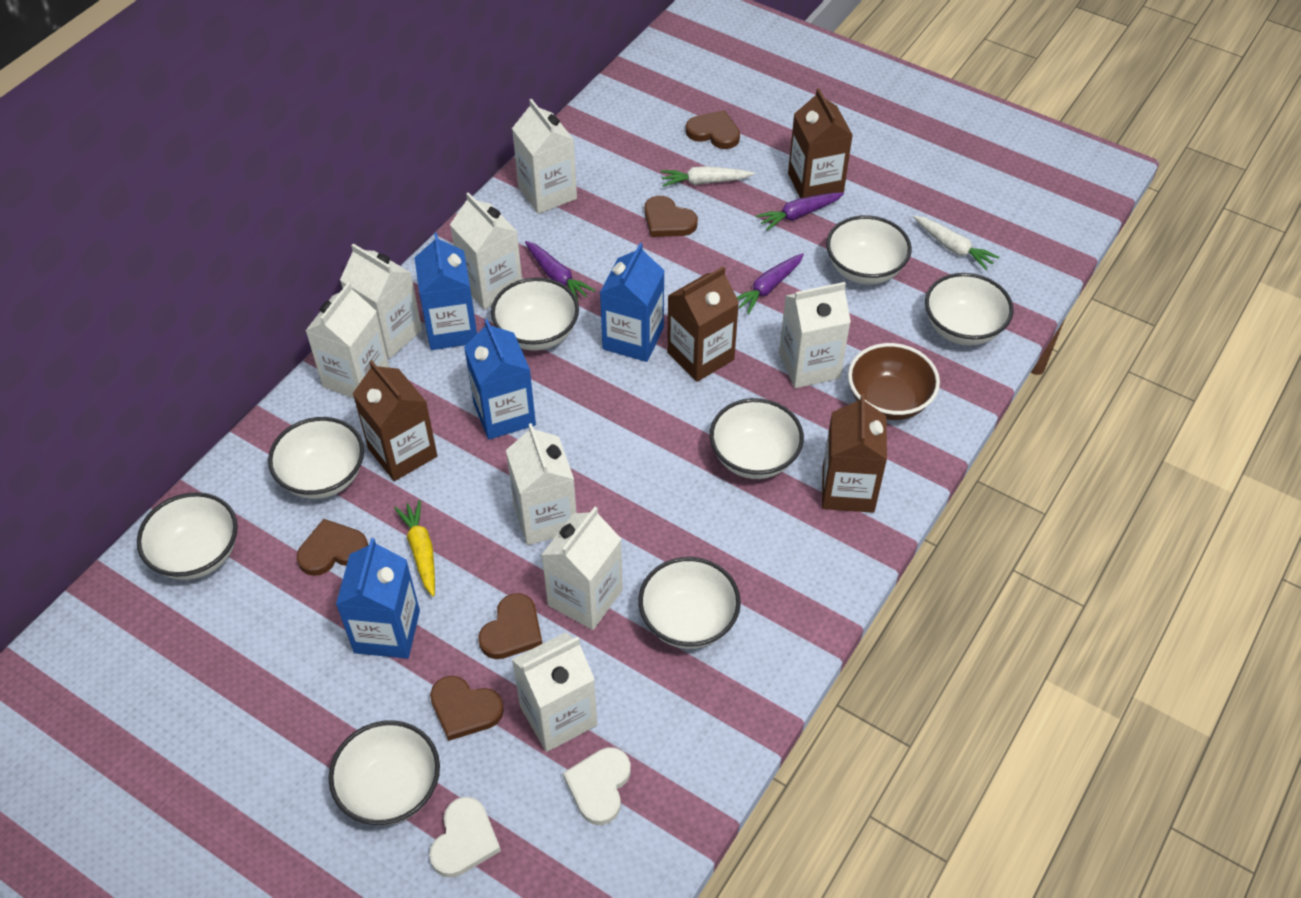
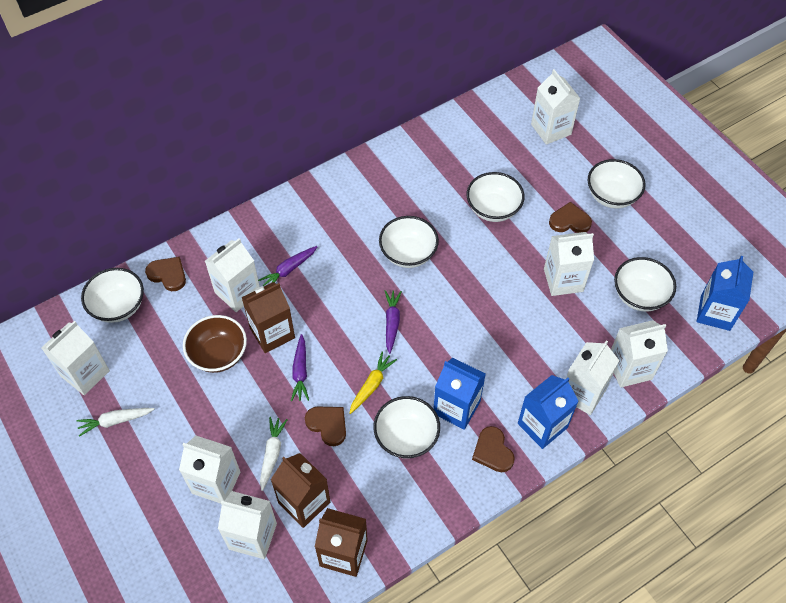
blue carton: [336,538,420,659] [414,233,477,350] [464,319,536,440] [600,243,665,362] = 4 -> [433,357,486,430] [518,375,579,449] [697,256,753,331] = 3
brown carton: [353,360,437,481] [667,266,739,382] [788,88,853,198] [822,394,887,513] = 4 -> [241,282,295,353] [271,453,330,528] [315,508,368,577] = 3
brown heart: [297,519,368,576] [430,676,504,741] [478,593,542,659] [644,196,698,237] [686,110,740,149] = 5 -> [145,257,186,291] [305,407,346,446] [472,426,515,472] [549,202,592,233] = 4
white bowl: [137,492,238,580] [268,417,364,499] [328,720,440,825] [491,277,579,351] [638,557,741,649] [710,398,804,479] [826,215,912,285] [925,273,1014,346] = 8 -> [81,268,144,323] [373,396,440,459] [379,216,439,268] [467,172,525,222] [588,159,645,209] [614,257,676,312] = 6
white heart: [429,797,501,878] [563,747,631,825] = 2 -> none = 0

